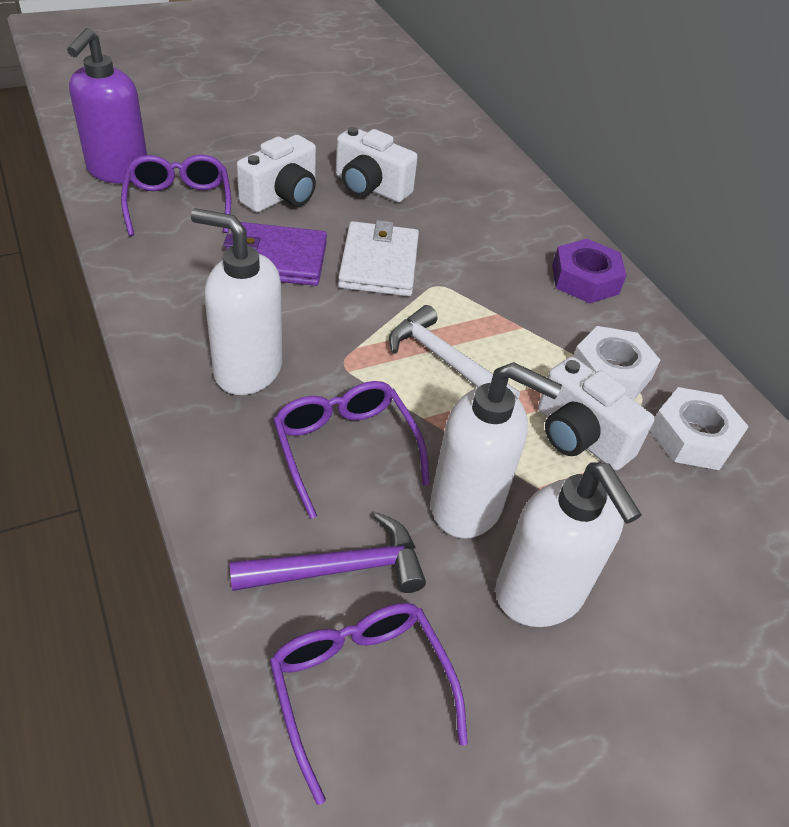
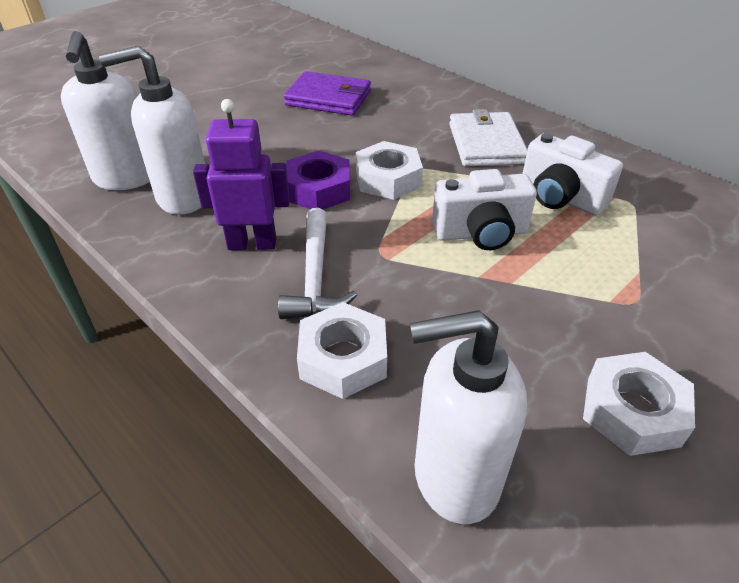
purple glasses: [121,154,231,236] [270,603,468,805] [273,381,430,519] = 3 -> none = 0
purple hammer: [230,512,426,593] = 1 -> none = 0
purple robot: none = 0 -> [193,99,290,250] = 1
purple soap dispenser: [67,28,147,184] = 1 -> none = 0
white camera: [237,135,316,213] [336,127,418,203] [538,357,655,470] = 3 -> [432,169,537,250] [522,133,623,216] = 2
white nut: [573,326,661,400] [650,387,749,470] = 2 -> [297,302,387,399] [356,141,423,200] [583,352,695,456] = 3

